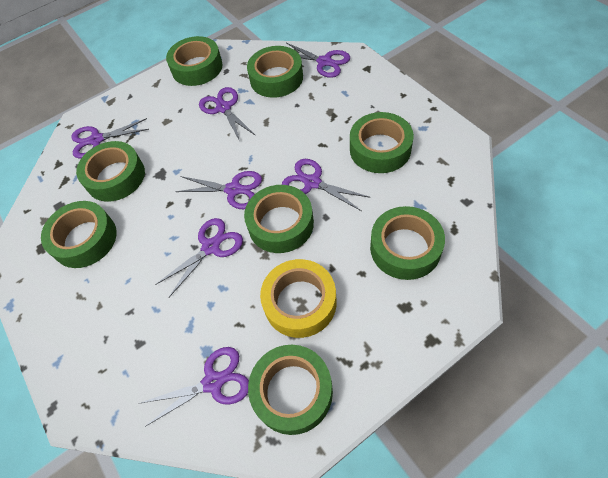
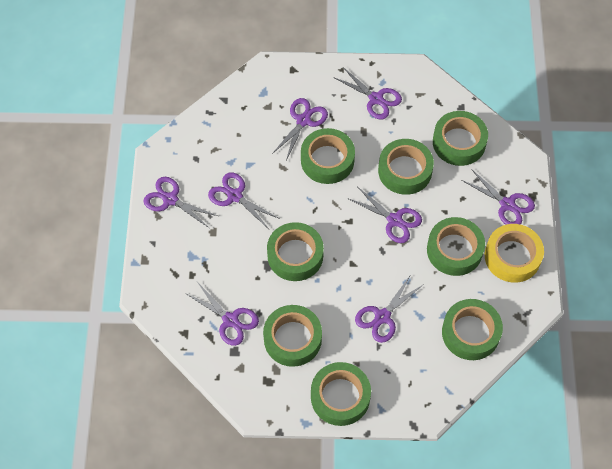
purple scissors: [71,118,149,159] [138,347,249,427] [155,218,243,297] [175,171,262,209] [199,87,256,141] [282,159,371,211] [286,43,350,78] = 7 -> [143,177,218,228] [185,282,259,346] [208,172,280,229] [272,98,328,160] [333,67,402,119] [349,187,422,243] [355,276,424,343] [461,169,535,225] = 8

